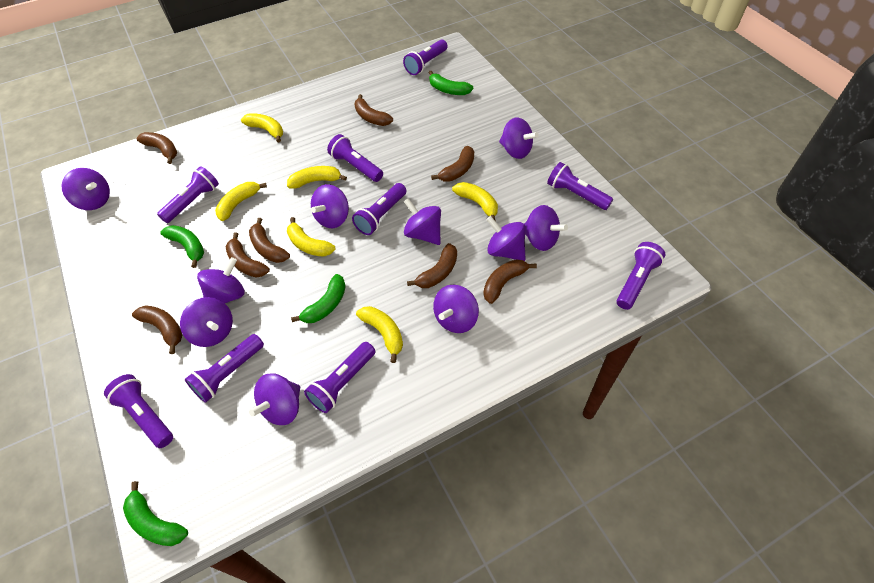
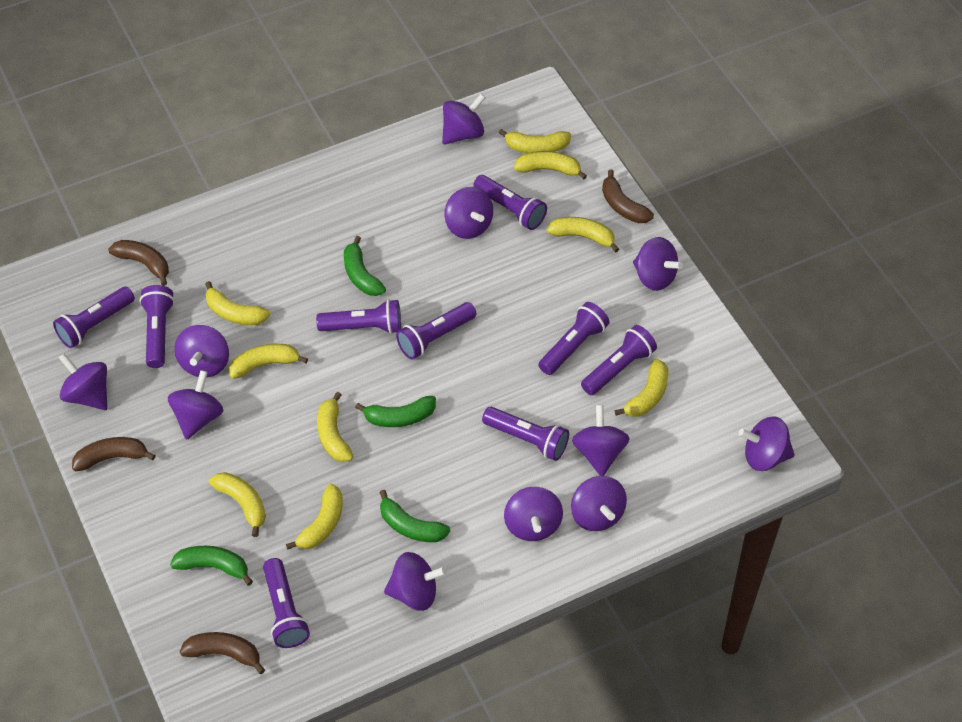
brown banana: [132,305,182,354] [137,132,177,164] [226,232,270,278] [249,218,290,263] [354,94,393,126] [407,243,457,288] [431,146,474,182] [483,259,537,304] = 8 -> [72,437,156,471] [108,240,169,286] [180,632,265,674] [602,170,654,223] = 4
purple spinning top: [62,168,110,210] [180,297,233,347] [197,257,244,303] [249,374,300,425] [311,184,349,228] [403,198,441,245] [433,285,479,333] [486,216,526,261] [499,118,539,159] [525,205,568,251] = 10 -> [59,353,108,410] [168,370,223,440] [174,325,229,378] [384,552,447,611] [442,94,486,144] [444,187,493,239] [504,487,563,541] [571,476,627,531] [572,405,630,476] [633,237,683,291] [739,416,795,471] = 11
yellow banana: [215,182,267,221] [241,113,283,142] [287,166,347,189] [287,217,335,257] [356,306,403,363] [452,182,498,220] = 6 -> [205,281,270,325] [209,472,266,537] [229,344,308,379] [286,484,343,550] [317,392,353,462] [499,129,571,153] [514,151,587,179] [547,217,619,253] [614,359,668,417] = 9

